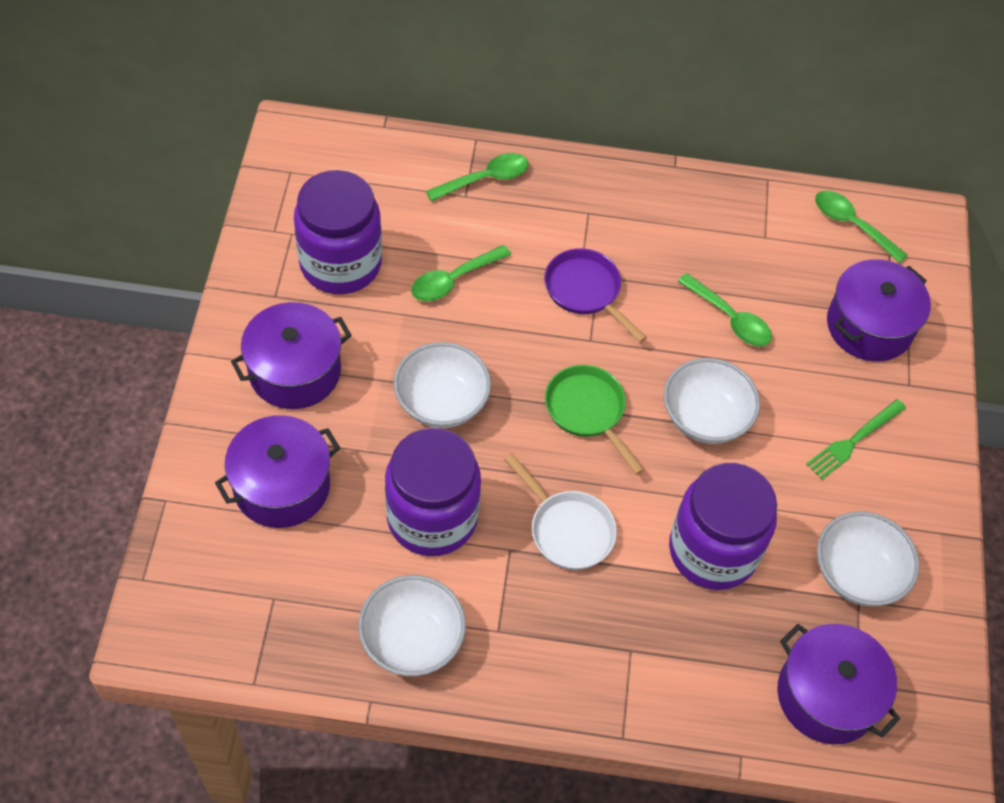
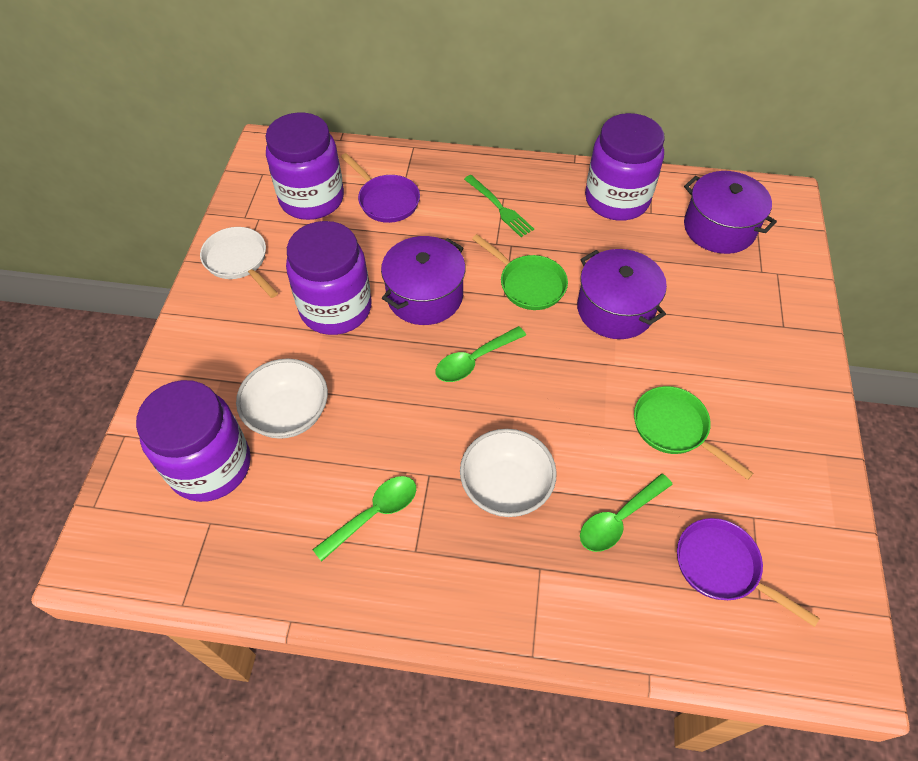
green pan: [545,365,644,475] = 1 -> [472,234,568,310] [634,386,753,480] = 2
green spoon: [411,245,511,301] [426,153,529,202] [678,273,772,347] [815,191,908,263] = 4 -> [312,476,416,562] [436,326,526,382] [580,474,673,552] = 3
purple jar: [294,170,382,294] [385,428,481,556] [669,463,777,590] = 3 -> [136,380,251,502] [265,113,344,220] [286,221,372,335] [585,113,665,221] = 4
purple pan: [544,248,647,343] = 1 -> [341,153,420,223] [677,518,820,627] = 2
purple pot: [215,415,340,528] [231,302,352,409] [777,624,900,744] [827,259,931,362] = 4 -> [381,236,465,325] [577,249,667,339] [684,171,777,254] = 3
white bowl: [358,575,466,676] [394,342,491,428] [664,358,760,444] [817,511,920,606] = 4 -> [236,358,328,439] [460,429,557,517] = 2

